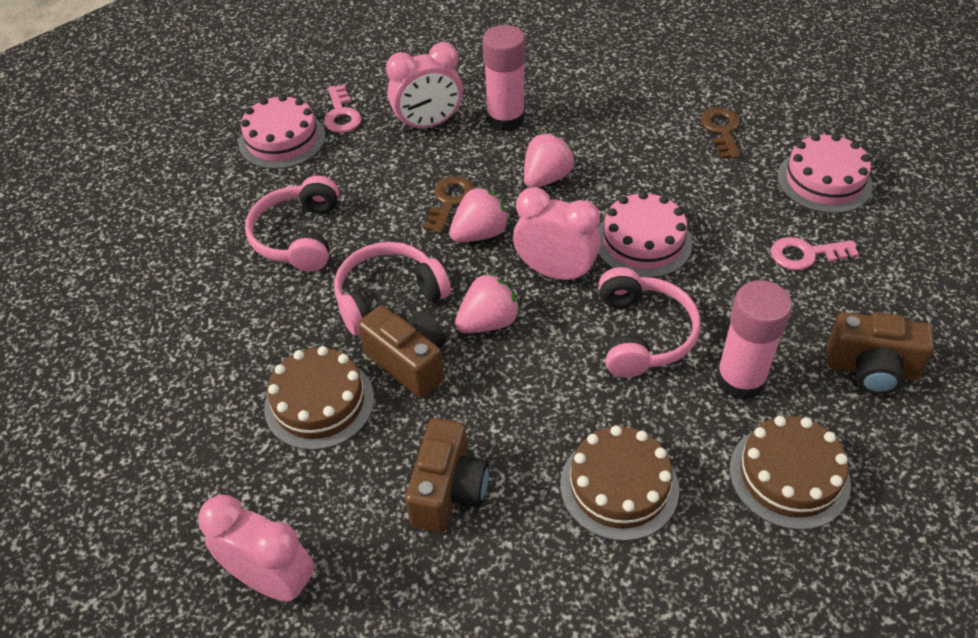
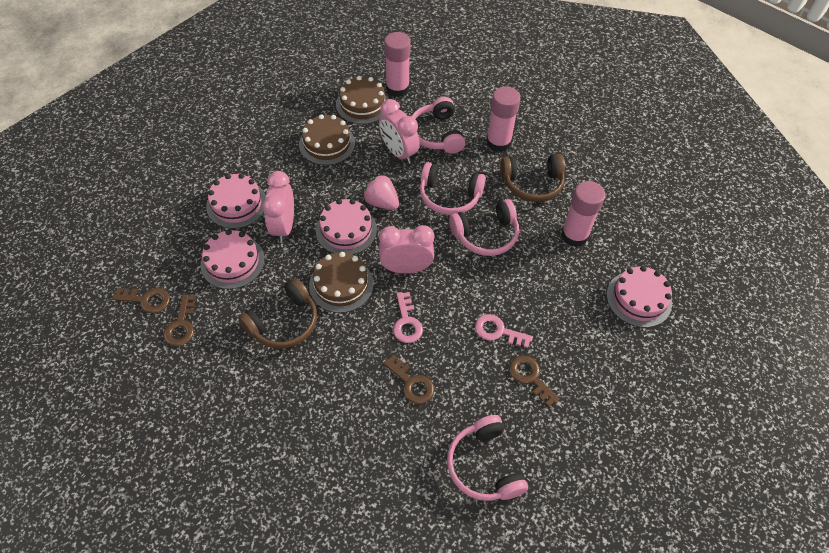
brown camera: [358,305,446,398] [405,418,489,533] [826,312,934,394] = 3 -> none = 0
brown headphones: none = 0 -> [238,278,317,349] [500,154,565,202] = 2
brown key: [424,176,475,234] [701,108,740,159] = 2 -> [112,288,170,313] [163,294,196,347] [384,355,434,404] [509,355,560,407] = 4
pink cake: [239,94,325,169] [598,191,692,278] [777,134,873,213] = 3 -> [201,229,265,289] [206,174,266,229] [316,199,377,255] [607,266,672,328] = 4
pink glue stick: [483,25,525,132] [716,280,792,400] = 2 -> [384,32,411,97] [486,86,521,152] [561,181,605,247] = 3
pink headphones: [245,176,339,272] [334,242,451,336] [598,267,700,377] = 3 -> [411,97,465,154] [420,162,486,215] [447,415,528,501] [449,199,519,256] = 4
pink strawberry: [449,187,509,242] [455,273,520,333] [524,134,575,188] = 3 -> [363,174,399,210] = 1

